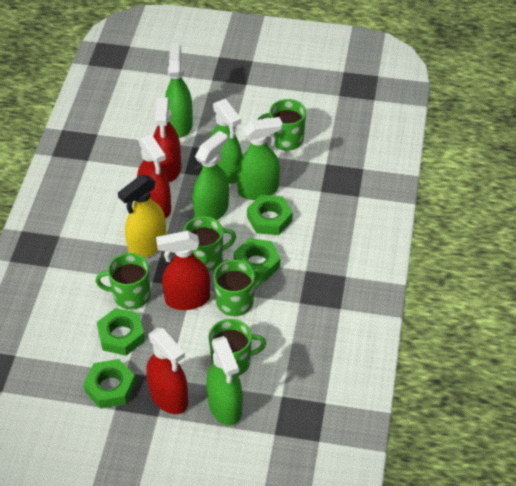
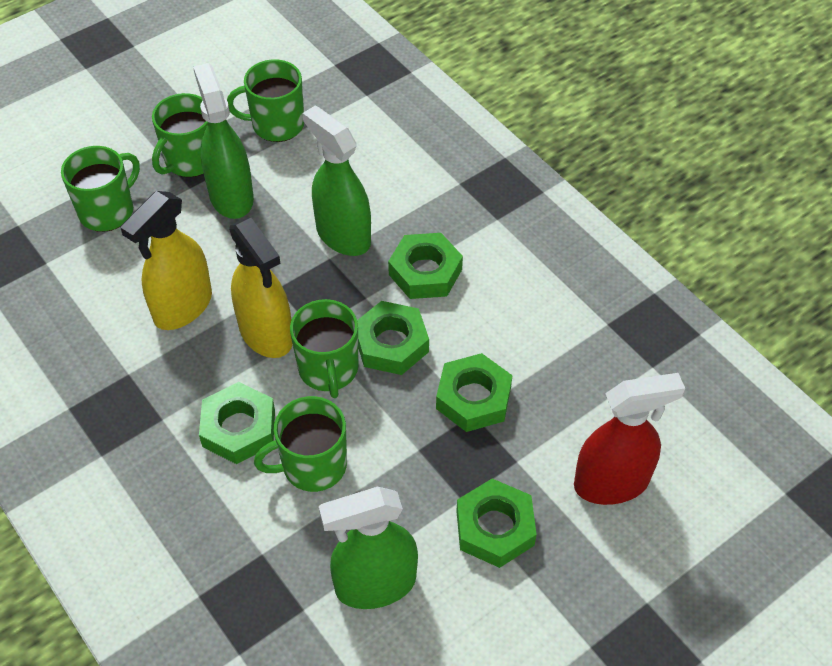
green nut: [83,359,136,409] [97,308,145,356] [234,238,280,282] [247,195,293,235] = 4 -> [199,382,275,464] [357,301,429,375] [388,233,463,299] [436,353,513,432] [456,479,537,568] = 5
green spray bottle: [165,44,193,138] [193,131,229,220] [206,336,243,426] [210,99,242,184] [237,117,283,200] = 5 -> [193,63,254,219] [302,106,371,256] [319,487,418,609] = 3
red spray bottle: [137,134,171,218] [146,328,188,414] [153,98,181,182] [156,231,210,310] = 4 -> [574,373,685,505] = 1
yellow spray bottle: [118,175,166,258] = 1 -> [120,191,212,330] [229,217,293,358] = 2

